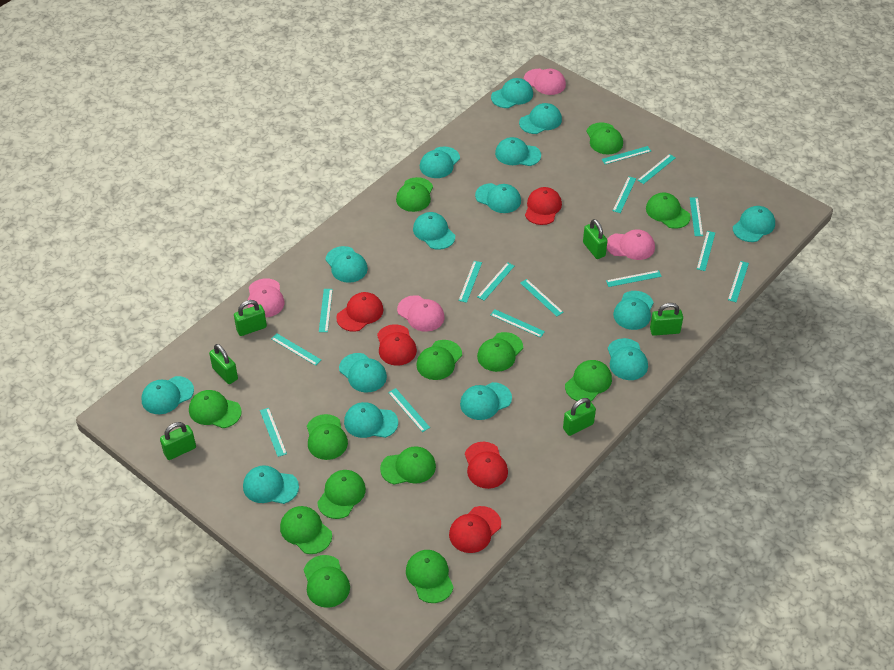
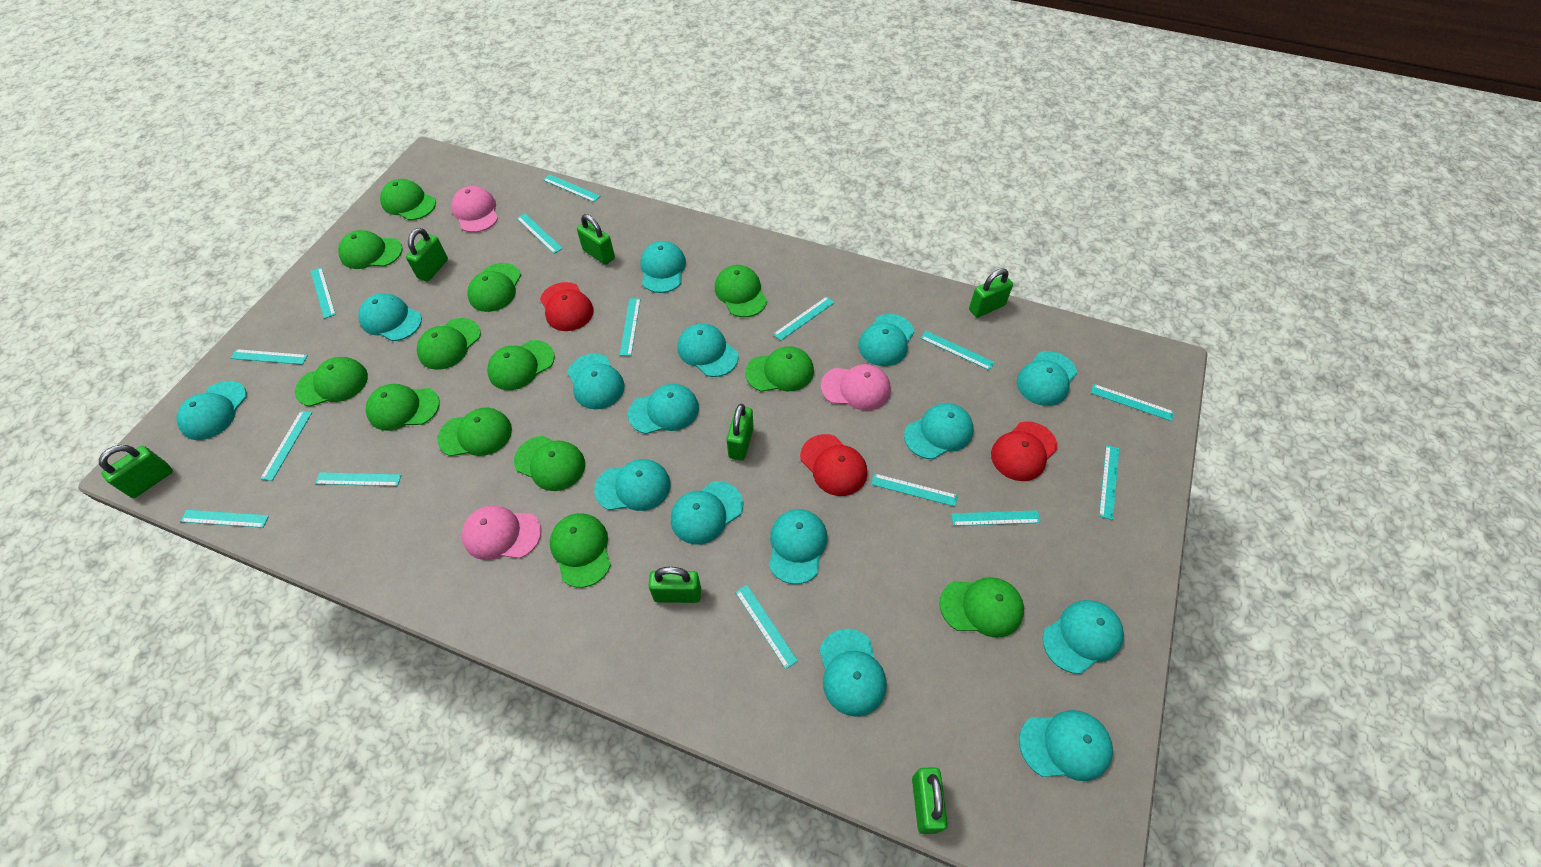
green padlock: [160,422,196,460] [209,344,238,384] [234,300,267,336] [563,398,596,436] [583,219,608,259] [650,303,683,336] = 6 -> [99,445,173,498] [406,228,448,282] [577,214,615,265] [649,567,701,603] [726,404,754,461] [912,767,948,834] [969,268,1013,318] = 7
pink cap: [247,278,285,317] [397,295,445,332] [524,69,566,95] [607,229,655,260] = 4 -> [451,186,498,232] [462,505,541,560] [821,364,891,410] = 3
red cap: [336,292,383,332] [377,324,417,366] [449,506,501,553] [465,442,508,489] [525,187,562,225] = 5 -> [540,282,593,331] [800,434,867,496] [991,421,1058,481] = 3

